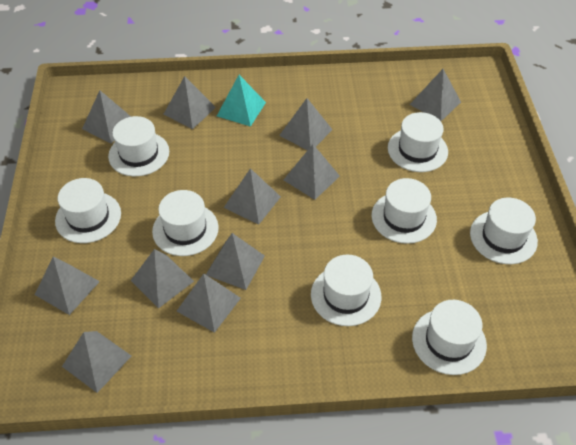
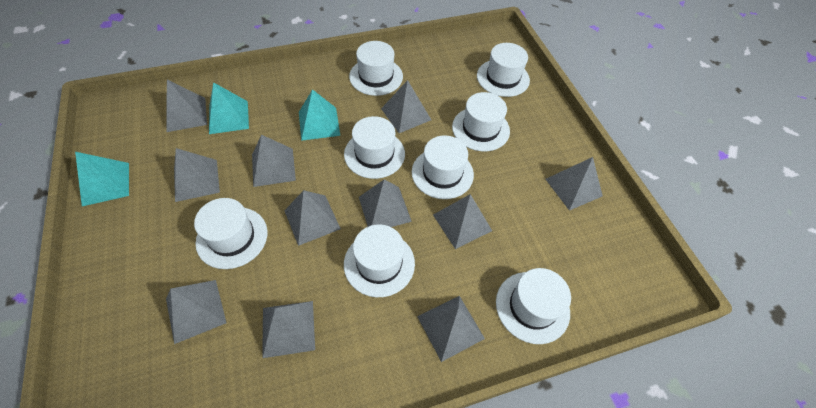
turquoise pyramid: [217,75,266,127] = 1 -> [75,152,129,206] [209,82,249,134] [299,89,340,141] = 3

